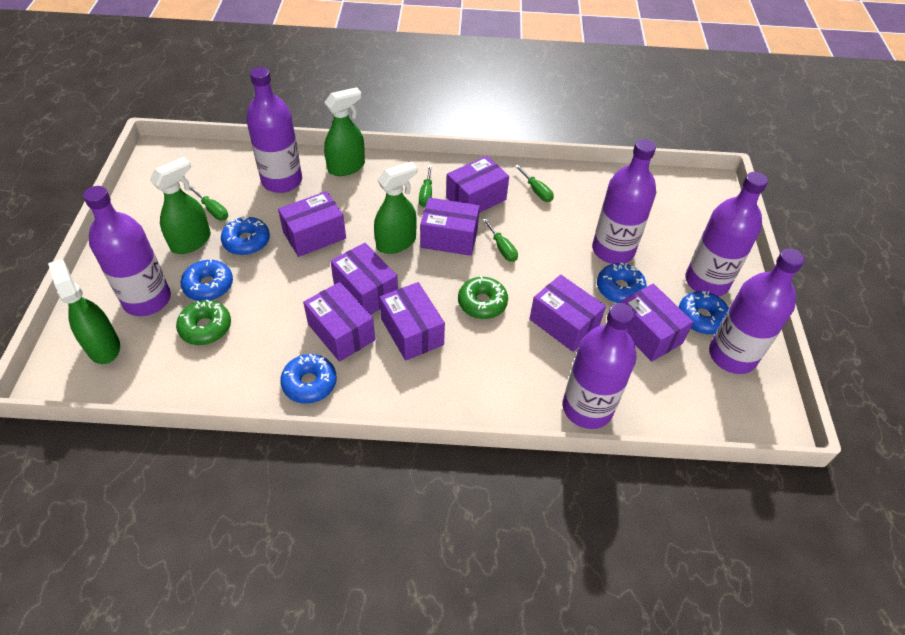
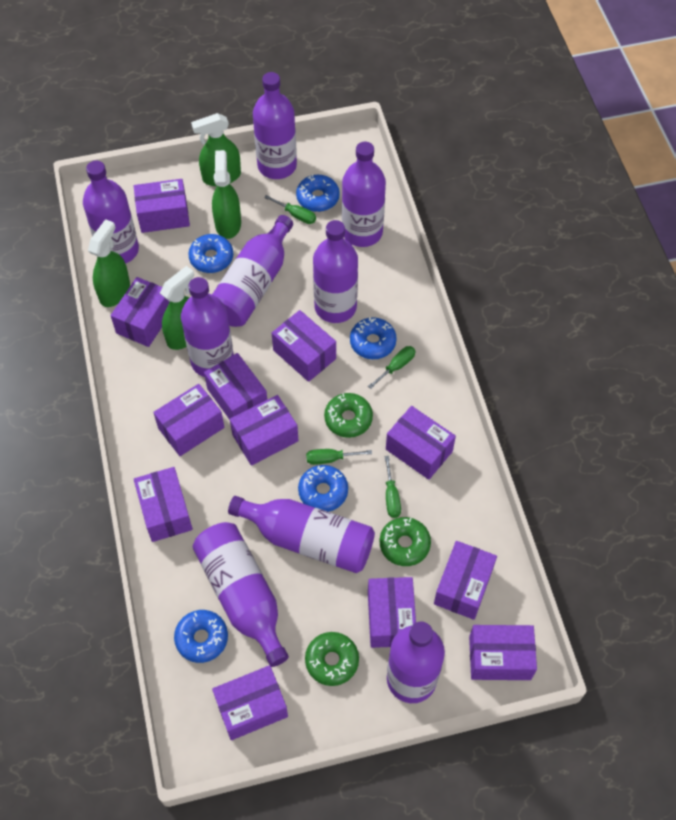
green donut: [176,300,231,345] [458,276,508,319] = 2 -> [305,632,359,686] [324,393,373,438] [380,517,431,566] = 3
purple bottle: [83,186,171,316] [246,67,302,193] [563,303,637,429] [592,139,656,264] [685,172,768,297] [709,248,805,374] = 6 -> [83,161,139,264] [181,277,234,377] [193,522,289,667] [212,215,293,327] [228,496,375,573] [253,72,297,179] [313,220,358,323] [342,142,386,247] [387,622,445,703] = 9
purple box: [278,191,346,257] [303,282,375,362] [330,243,398,315] [380,282,445,361] [420,198,480,256] [446,156,509,213] [530,275,606,352] [621,284,693,362] = 8 -> [110,277,169,347] [134,179,190,233] [134,467,193,542] [153,384,224,456] [204,353,267,420] [212,665,288,740] [230,395,298,466] [272,310,336,382] [368,577,416,648] [386,406,456,480] [434,541,497,620] [469,625,537,680] = 12

